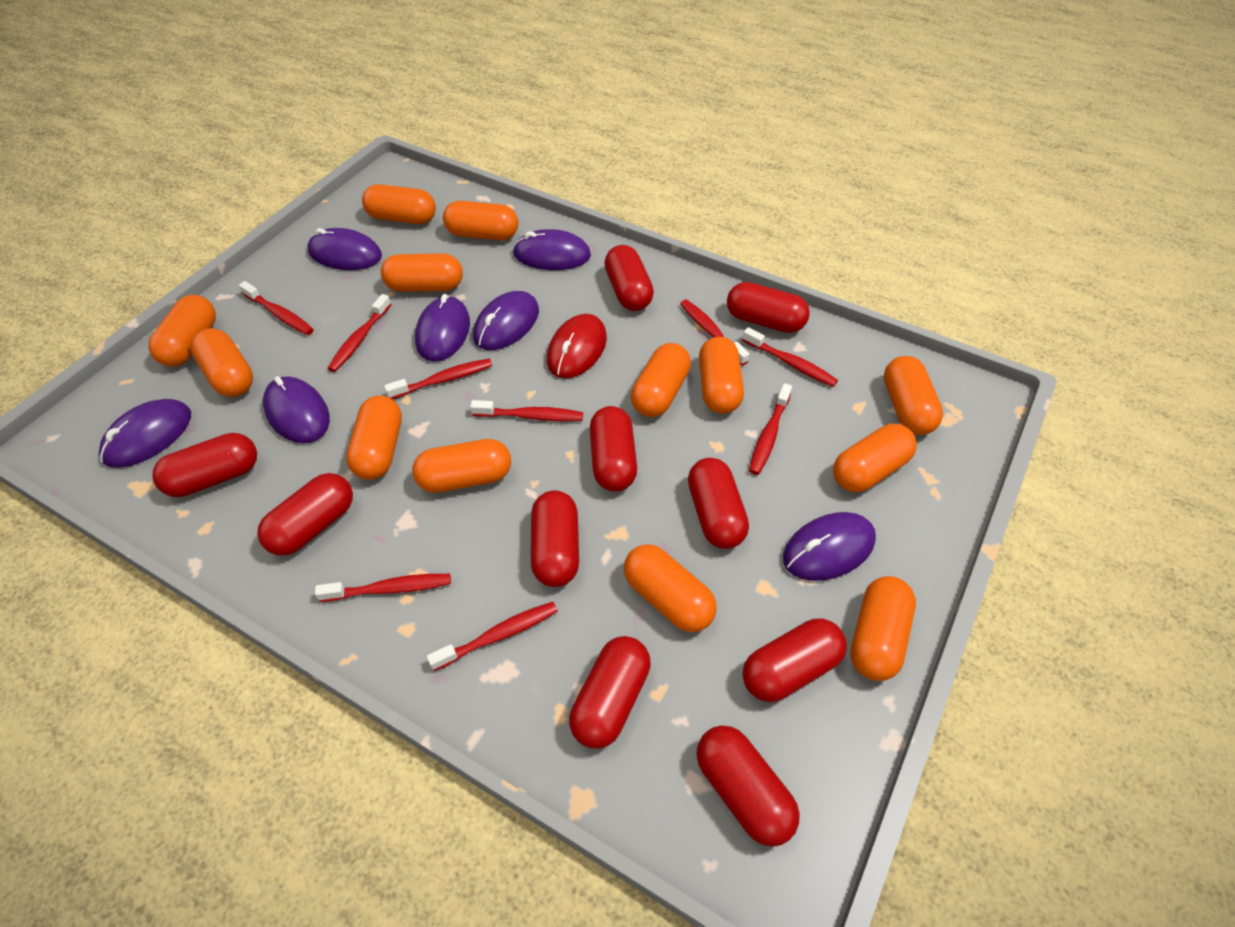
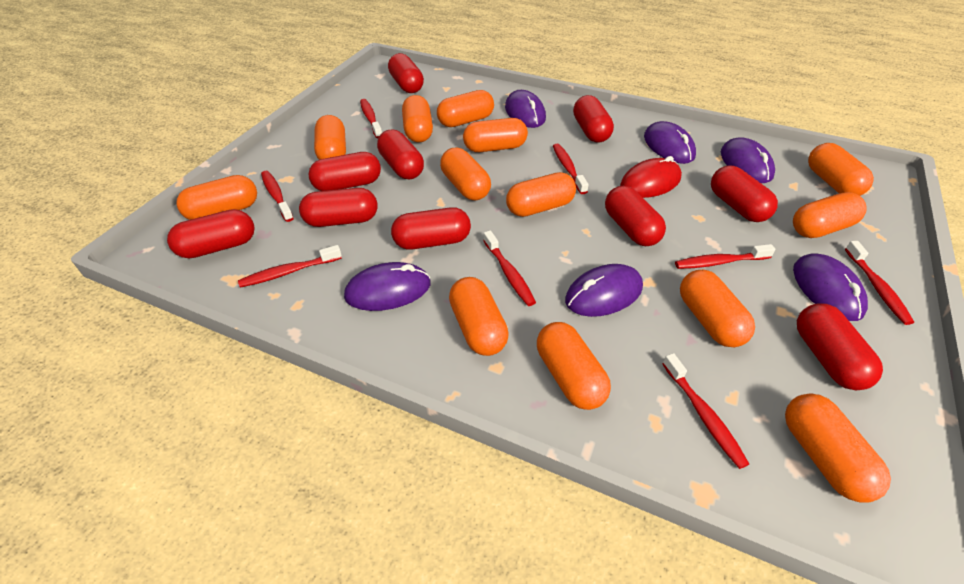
purple mouse: [99,399,191,468] [263,376,330,443] [307,228,382,270] [415,294,470,362] [473,291,539,350] [513,229,591,270] [783,512,876,581] = 7 -> [344,262,431,311] [505,90,546,128] [565,264,643,317] [644,121,696,164] [721,137,775,183] [793,254,868,321] = 6
red toothbrush: [239,281,314,335] [315,574,451,602] [327,294,391,372] [384,359,492,399] [427,602,558,671] [470,400,583,421] [680,300,750,366] [742,327,838,387] [749,383,792,475] = 9 -> [238,245,342,288] [261,171,294,222] [360,99,382,138] [483,230,536,306] [553,144,589,194] [662,353,749,469] [675,244,775,269] [845,241,914,325] = 8

